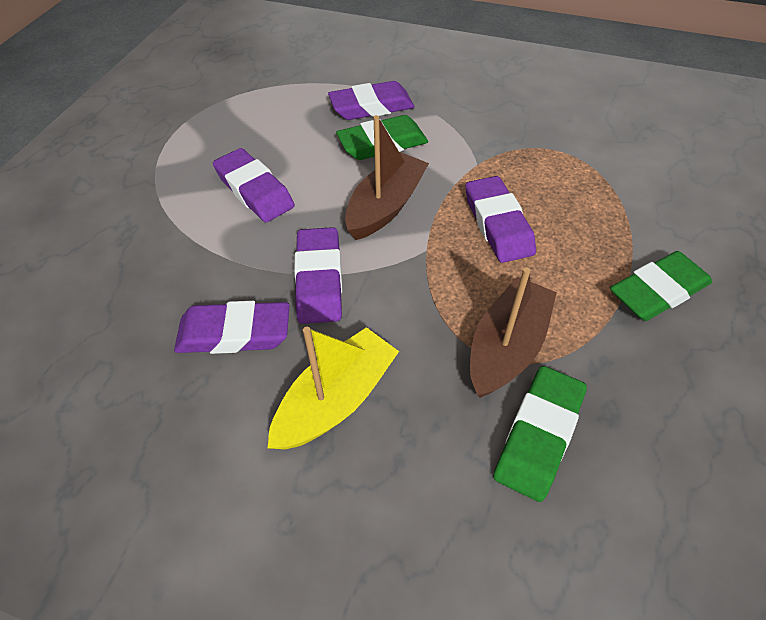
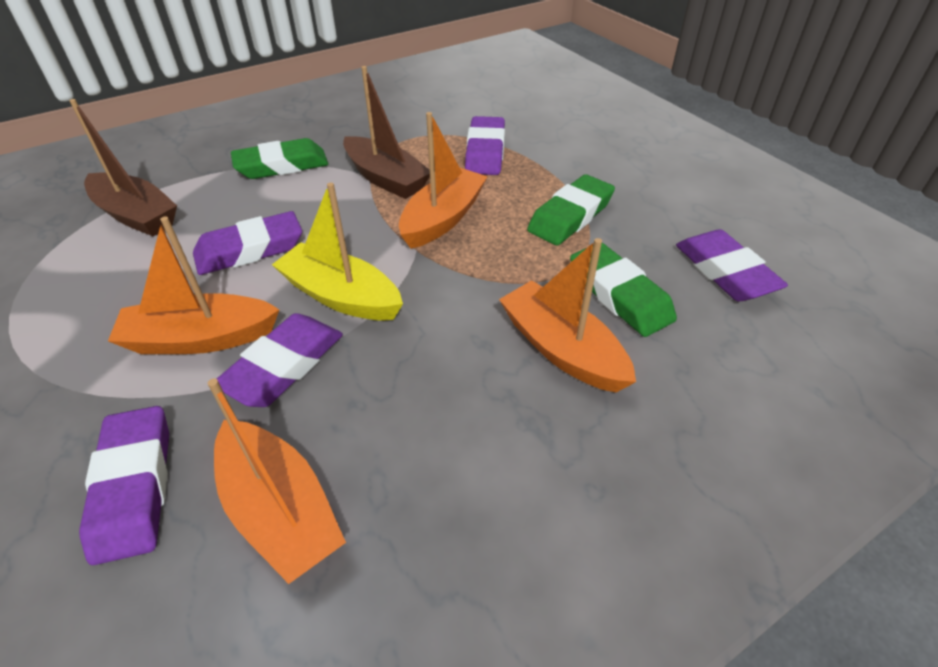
orange boat: none = 0 -> [108,216,280,354] [208,378,346,584] [399,112,488,249] [499,238,636,393] = 4

